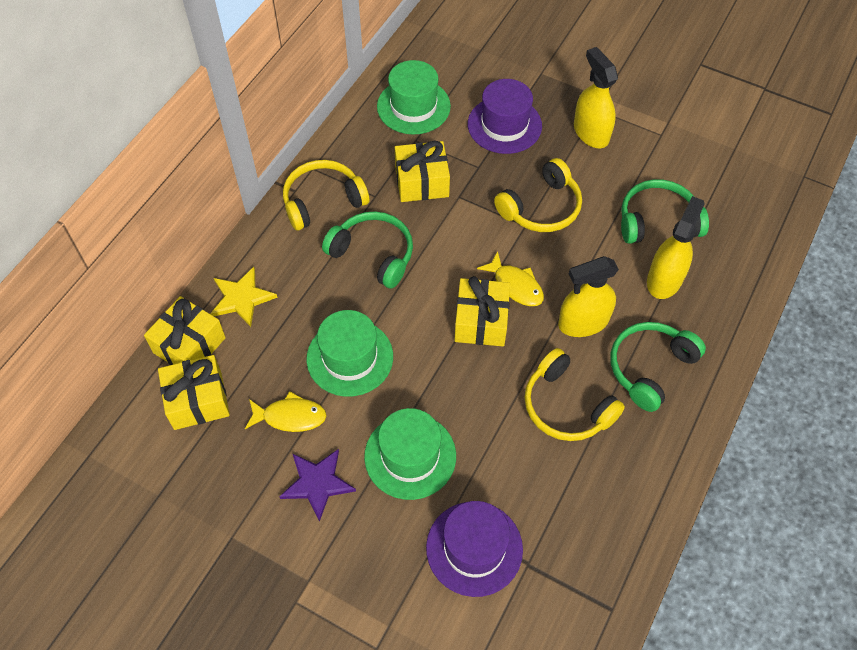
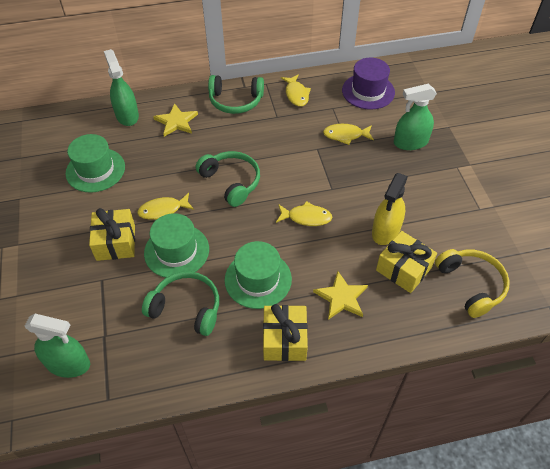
green spray bottle: none = 0 -> [25,314,90,378] [104,49,139,126] [394,84,437,150] = 3
purple hat: [426,501,523,597] [468,79,542,154] = 2 -> [342,58,395,110] = 1
purple star: [279,449,356,522] = 1 -> none = 0
yellow fish: [245,391,326,432] [477,251,544,306] = 2 -> [137,193,194,220] [276,201,333,226] [281,74,311,106] [323,124,374,145] = 4
yellow gift: [144,296,226,365] [158,355,230,430] [395,140,450,202] [455,276,510,346] = 4 -> [89,208,135,261] [263,304,308,361] [376,231,437,293] = 3
yellow headphones: [283,160,369,230] [494,158,582,232] [524,348,625,441] = 3 -> [435,249,510,318] = 1
yellow spray bottle: [558,256,619,337] [574,47,618,148] [647,196,705,299] = 3 -> [372,173,408,245] = 1
yellow star: [210,267,278,327] = 1 -> [153,103,198,137] [313,271,368,320] = 2

